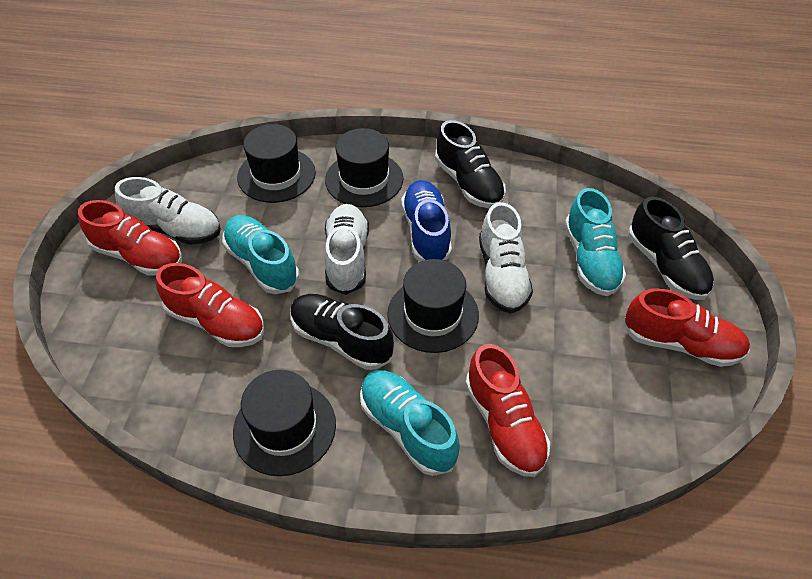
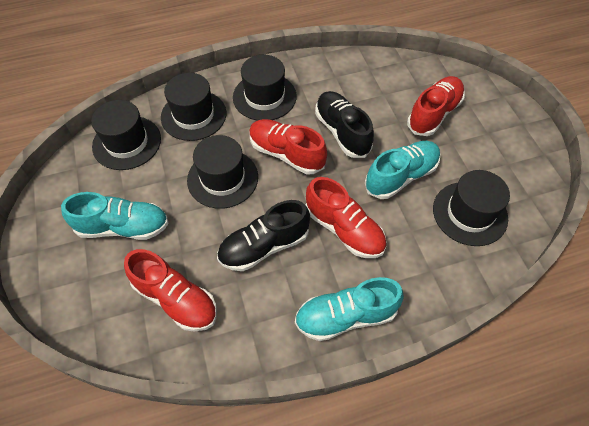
black hat: [233,370,336,476] [237,124,316,203] [325,128,403,207] [387,259,479,353] = 4 -> [91,100,161,170] [161,73,226,141] [187,135,258,209] [233,55,297,121] [433,170,510,246] = 5
black shoe: [291,294,394,370] [435,120,506,208] [628,197,714,300] = 3 -> [217,200,310,271] [315,91,374,158] = 2
blue shoe: [401,180,452,262] = 1 -> none = 0
white shoe: [115,177,221,245] [324,204,369,295] [479,202,533,314] = 3 -> none = 0

